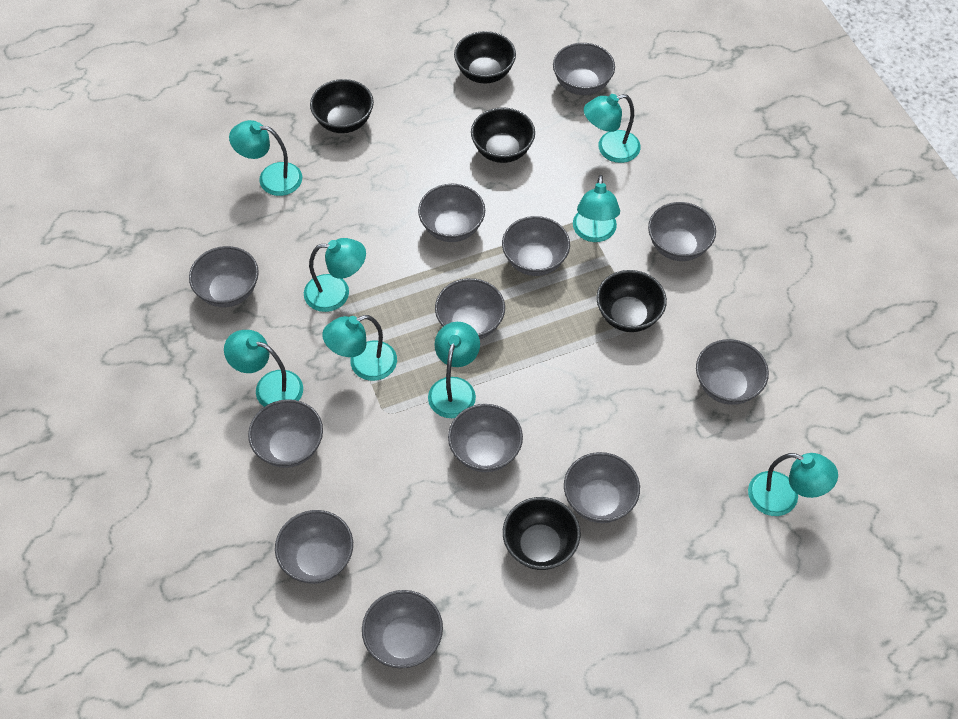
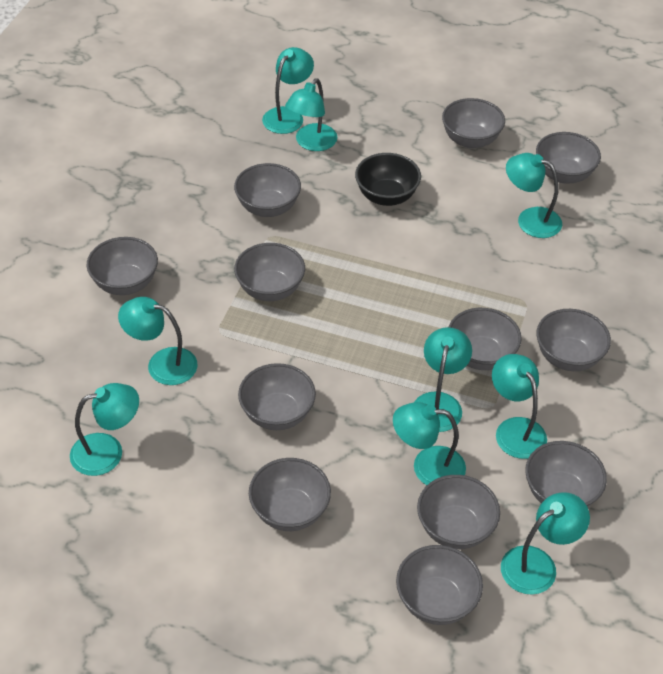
black bowl: [310,79,374,133] [454,31,516,84] [471,107,535,163] [503,497,581,570] [596,270,667,332] = 5 -> [355,153,421,206] = 1
turquoise lamp: [224,330,303,407] [229,120,302,196] [304,238,366,312] [322,315,397,381] [428,322,480,418] [573,175,620,242] [584,94,641,163] [748,453,838,516] = 8 -> [70,383,139,476] [118,297,198,385] [262,47,314,134] [285,78,337,151] [393,402,466,485] [414,327,472,432] [492,354,547,459] [501,492,590,595] [506,153,562,238] = 9

